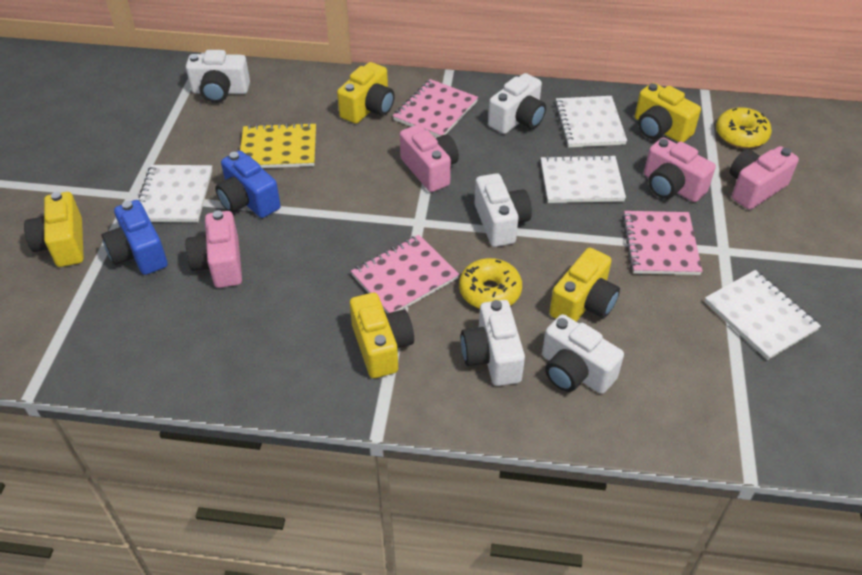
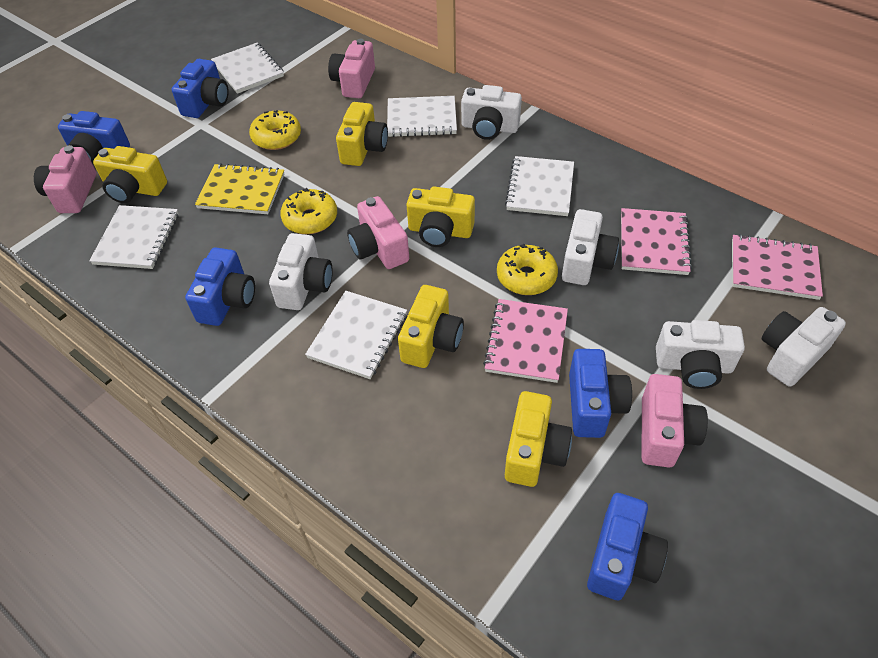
blue camera: [102,200,168,275] [215,151,281,218] = 2 -> [58,111,130,165] [172,59,229,118] [185,247,255,326] [569,349,632,438] [587,493,668,601] = 5
white notebook: [139,165,213,223] [541,154,626,203] [555,96,627,148] [704,270,821,360] = 4 -> [89,205,179,269] [211,43,284,94] [305,291,407,379] [387,96,457,137] [505,156,574,216] = 5
yellow donut: [459,258,522,309] [716,107,772,148] = 2 -> [249,110,301,150] [280,188,337,234] [497,244,558,295] = 3

